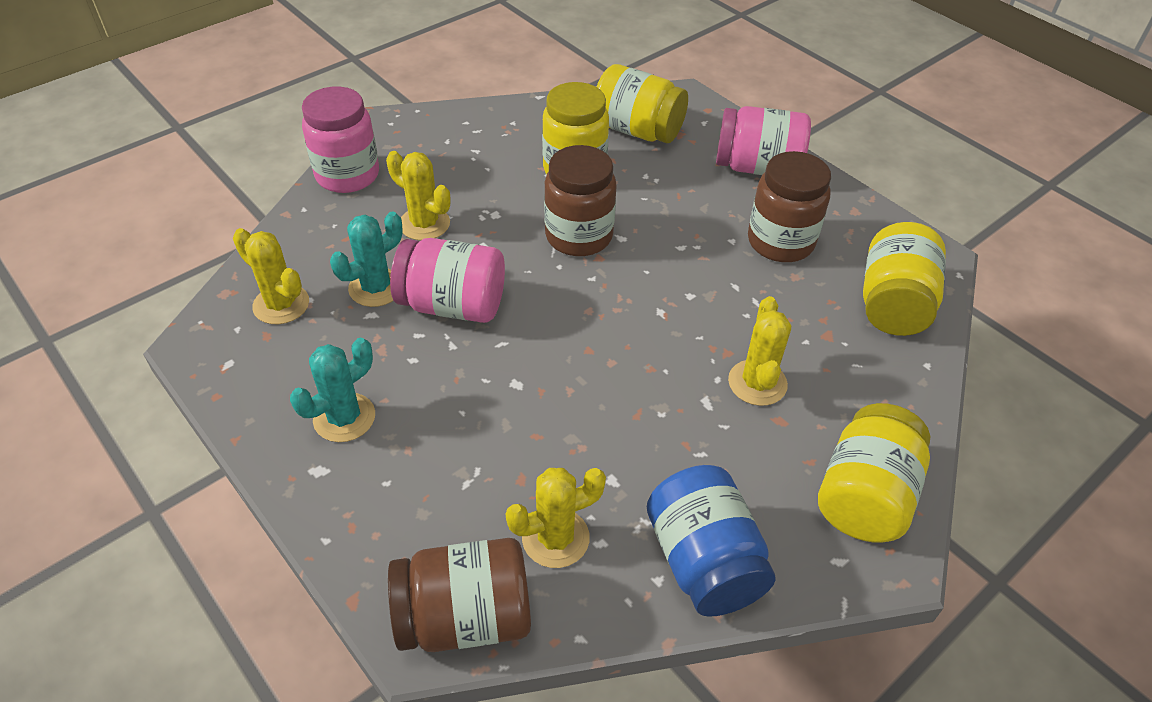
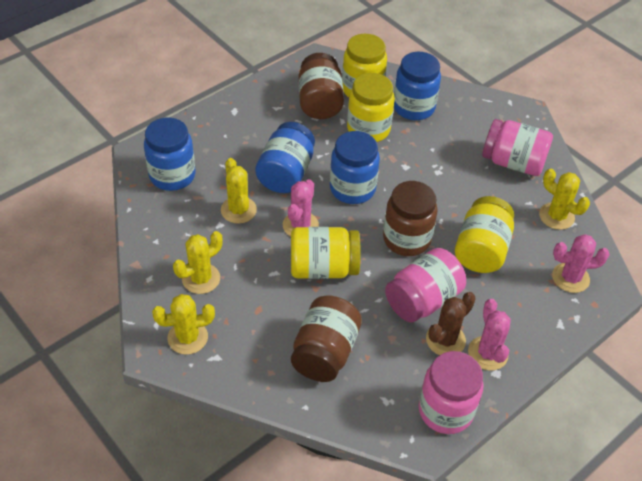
blue jar: [647,465,776,617] = 1 -> [144,118,196,191] [255,122,315,193] [330,131,380,204] [394,52,441,120] = 4
brown cactus: none = 0 -> [426,292,476,355] = 1
pink cactus: none = 0 -> [283,179,319,237] [468,299,511,370] [552,234,610,293] = 3
turquoise cactus: [290,338,375,442] [330,212,403,307] = 2 -> none = 0

